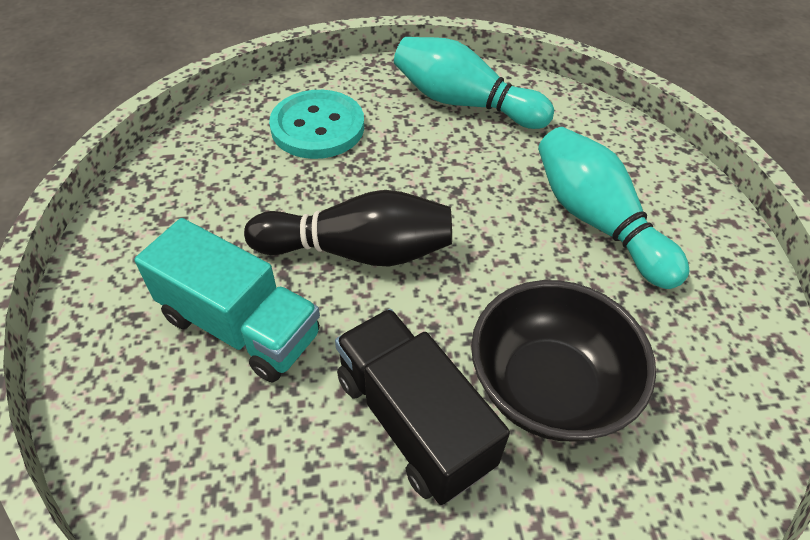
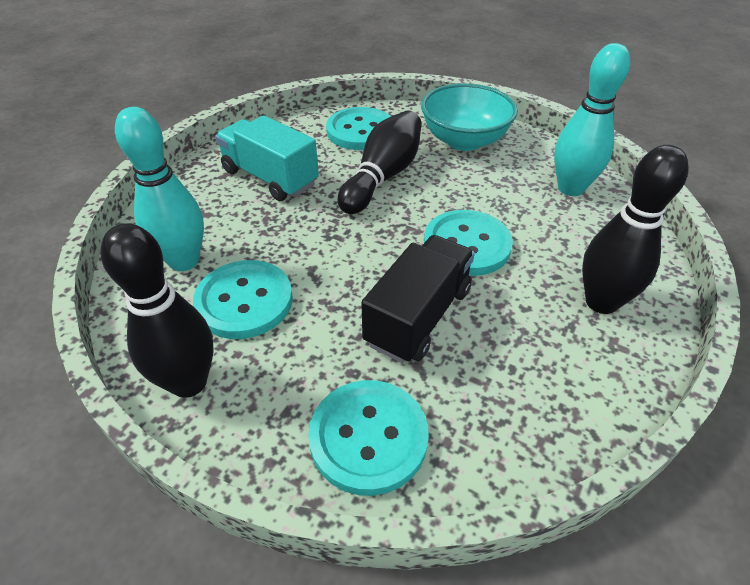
black bowl: [471,280,656,441] = 1 -> none = 0
black bowling pin: [244,190,452,266] = 1 -> [100,223,214,398] [338,110,422,214] [582,145,689,314] = 3
turquoise bowl: none = 0 -> [421,83,518,151] = 1
turquoise button: [269,90,364,159] = 1 -> [193,260,293,339] [308,380,429,496] [326,107,391,150] [424,210,513,276] = 4

